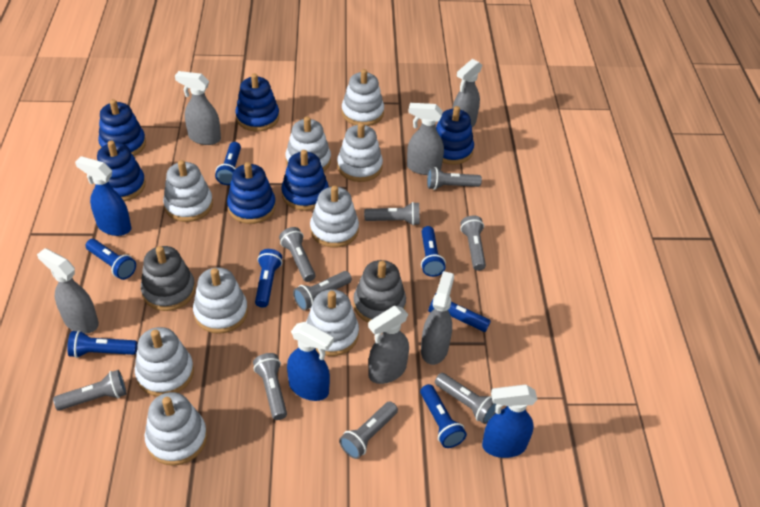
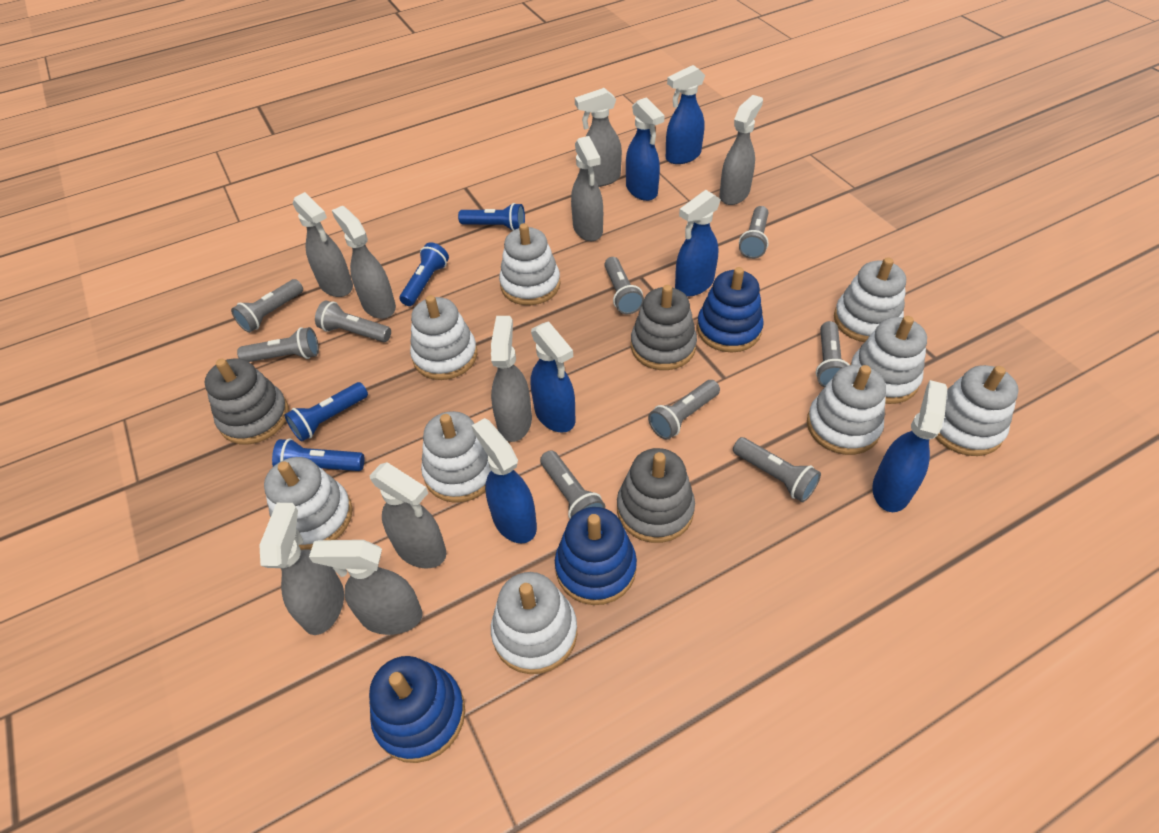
blue flashlight: [67,330,137,358] [86,239,136,280] [215,142,241,185] [255,249,282,308] [420,384,467,448] [421,226,446,277] [428,292,491,332] = 7 -> [272,438,364,471] [285,382,368,442] [399,242,449,306] [458,203,525,231] = 4
blue spray bottle: [75,156,132,236] [287,322,334,401] [482,384,538,458] = 3 -> [472,418,537,543] [531,321,576,433] [626,97,665,201] [666,65,705,164] [675,190,721,297] [872,380,947,512] = 6
blue stacking toy: [97,141,146,201] [98,99,146,156] [227,162,276,224] [235,73,279,131] [281,150,329,211] [436,106,474,165] = 6 -> [369,656,465,763] [555,507,637,605] [697,267,764,352] = 3
grey spray bottle: [37,248,99,334] [175,71,221,145] [368,306,409,384] [407,103,444,175] [421,271,454,365] [452,59,482,127] = 6 -> [259,503,344,635] [293,192,353,297] [309,540,422,635] [332,206,396,319] [370,462,446,568] [491,316,532,442] [571,136,603,241] [575,88,622,187] [719,95,763,205] = 9
grey stacking toy: [141,246,195,311] [353,260,406,322] = 2 -> [204,358,289,445] [617,448,695,543] [631,285,697,370] = 3

